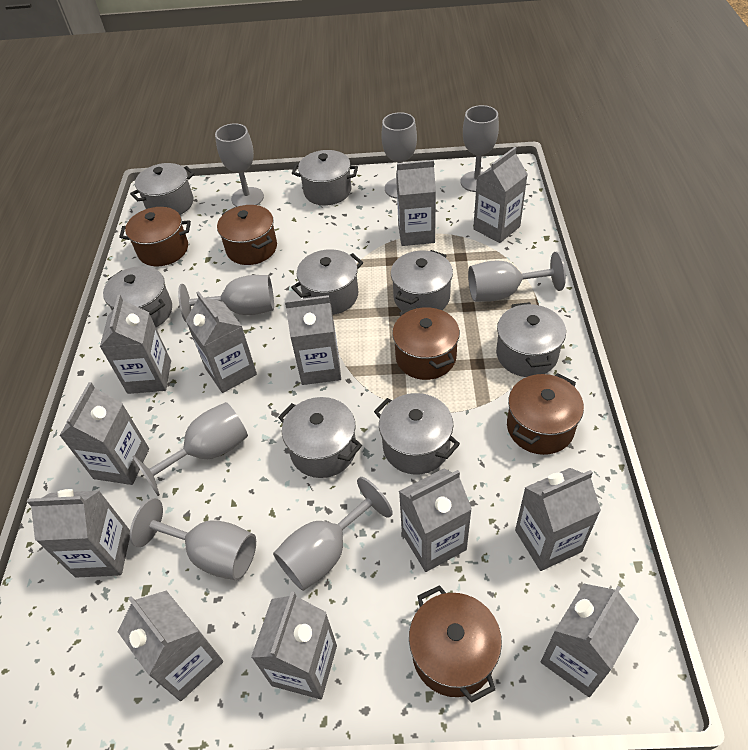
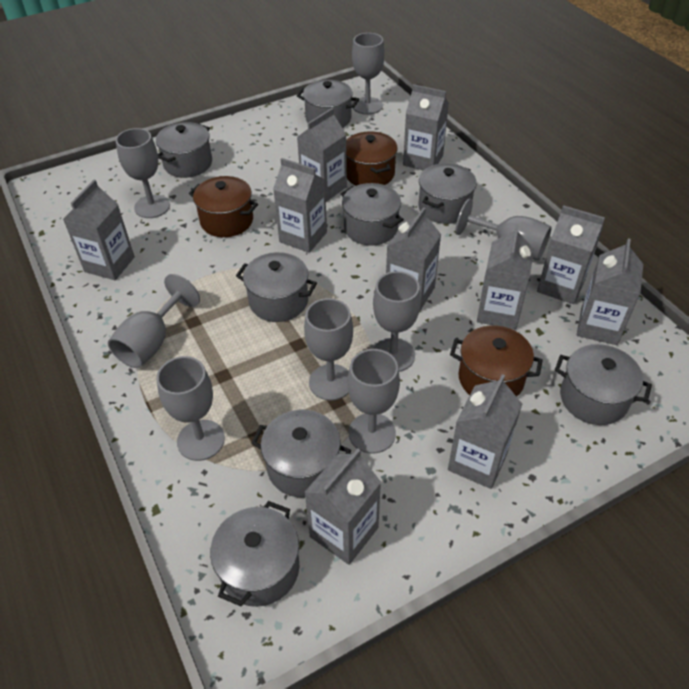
brown pot: [119,207,191,266] [217,205,277,265] [392,306,460,380] [409,585,502,703] [507,373,584,455] = 5 -> [189,176,258,237] [346,131,398,186] [450,325,543,397] = 3
grey carton: [27,489,130,577] [59,382,149,485] [100,295,171,394] [117,590,223,701] [186,291,257,393] [251,591,337,699] [285,295,341,385] [396,160,436,246] [399,469,472,572] [473,147,528,243] [515,468,601,571] [541,584,639,697] = 12 -> [63,180,135,280] [273,158,327,253] [297,108,347,202] [304,449,381,565] [386,207,441,312] [403,84,449,171] [448,374,522,489] [477,224,534,329] [537,205,605,304] [577,238,643,345] = 10

